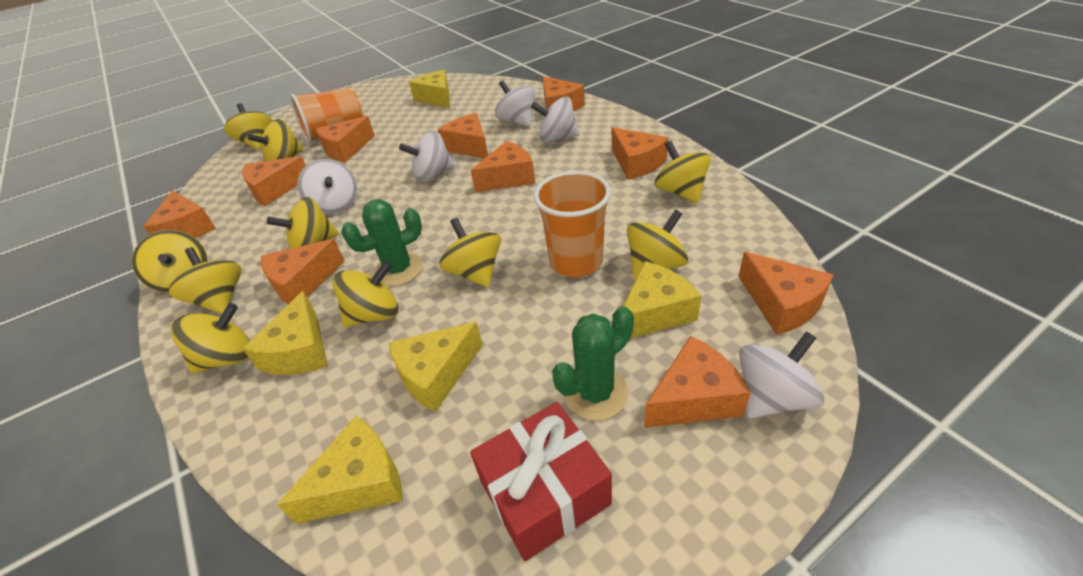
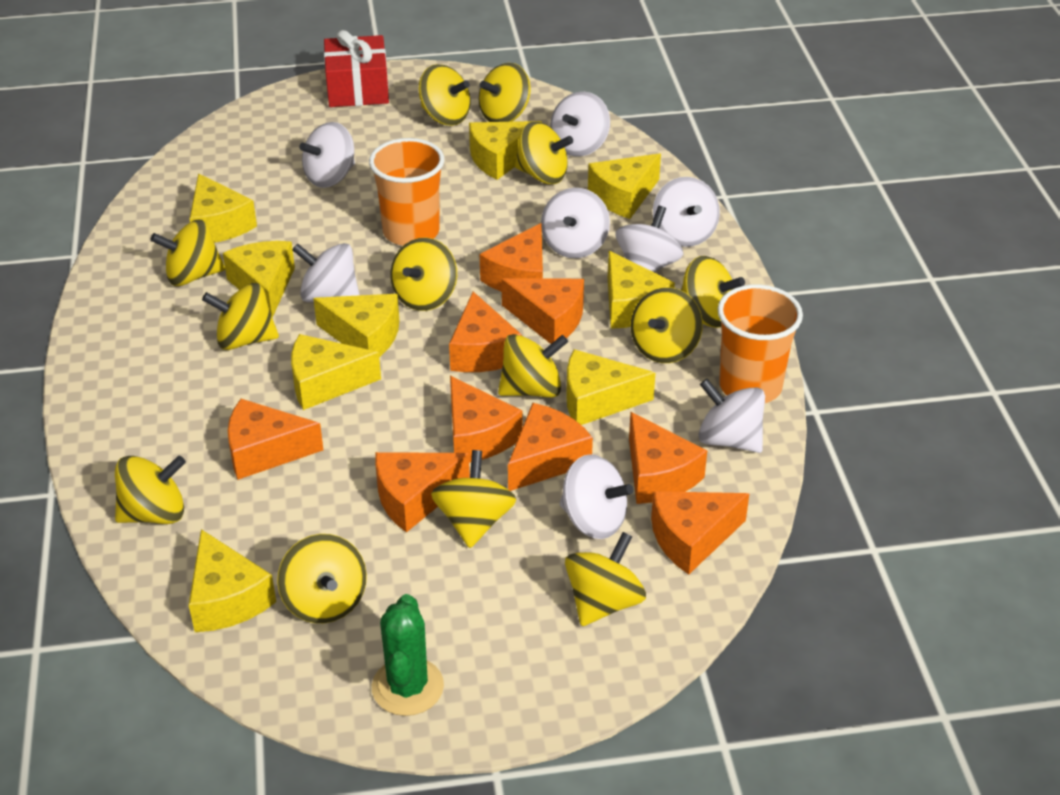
green cactus: [341,199,423,286] [552,307,634,421] = 2 -> [372,594,444,716] = 1
orange cheese: [144,190,216,238] [242,156,306,206] [261,239,344,304] [316,116,375,162] [438,113,488,158] [470,141,535,192] [543,76,585,112] [612,127,668,180] [644,336,751,428] [738,252,833,335] = 10 -> [228,399,323,480] [375,452,470,533] [449,292,522,372] [450,376,523,463] [480,223,543,292] [501,278,584,344] [508,403,593,491] [629,412,707,504] [651,491,750,575] = 9
white spinning top: [298,159,357,214] [399,131,455,182] [495,80,535,127] [531,97,580,142] [739,331,825,419] = 5 -> [292,243,359,302] [299,122,355,188] [541,188,610,258] [550,92,610,157] [560,454,633,539] [616,206,683,272] [653,177,720,247] [698,379,765,453] = 8
yellow cheese: [242,291,328,375] [277,416,403,524] [389,322,483,412] [409,70,450,108] [623,261,702,338] = 5 -> [189,529,276,632] [190,174,257,243] [223,241,295,318] [291,334,381,410] [313,294,399,357] [469,121,542,180] [566,349,655,425] [588,153,661,219] [608,251,675,329] = 9
yellow spinning top: [132,230,208,293] [169,247,241,314] [171,303,250,374] [224,103,272,150] [248,119,304,161] [267,197,339,249] [332,261,398,328] [439,218,501,287] [627,210,688,279] [655,141,711,203] = 10 -> [115,456,186,524] [150,219,225,286] [202,283,279,350] [277,534,367,623] [390,238,457,311] [419,64,471,126] [431,450,516,548] [479,63,531,122] [498,334,568,398] [515,122,573,184] [565,532,646,626] [631,287,703,363] [681,256,745,328] = 13

